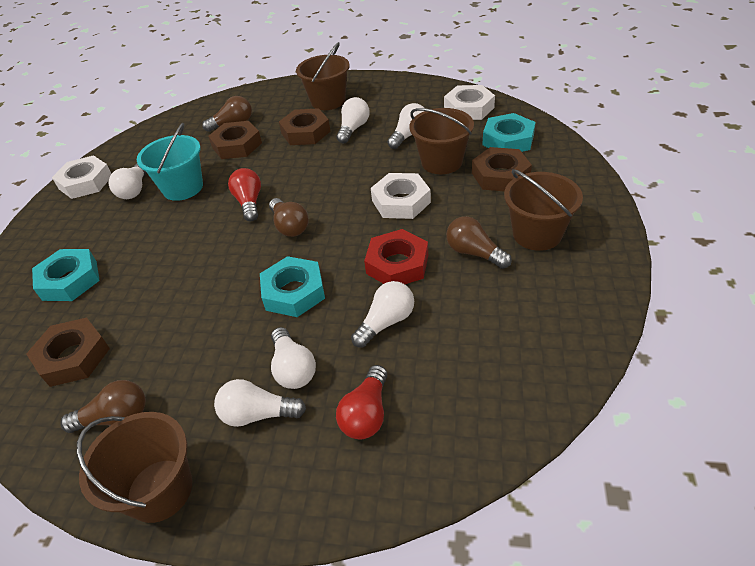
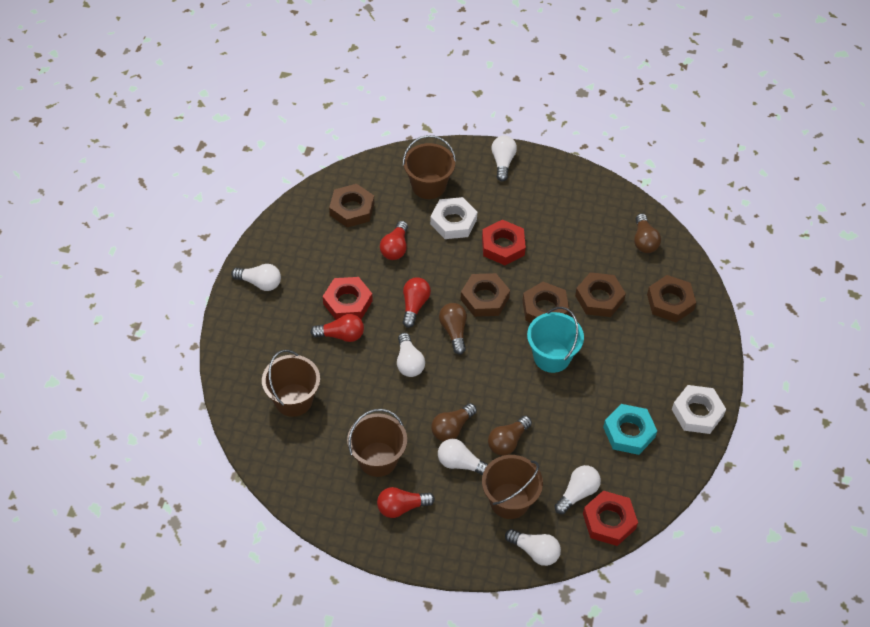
brown nut: [26,318,110,387] [208,121,262,159] [279,108,331,145] [472,147,532,191] = 4 -> [329,184,374,228] [460,273,510,317] [522,282,569,323] [575,272,626,317] [647,275,696,322] = 5
red light bulb: [228,168,261,221] [336,365,387,439] = 2 -> [310,314,364,342] [377,487,435,518] [380,221,408,260] [403,277,431,328] = 4
red nut: [364,229,428,284] = 1 -> [323,277,373,320] [482,220,526,265] [583,491,638,546] = 3
turquoise nut: [32,249,100,301] [260,256,325,317] [482,113,536,152] = 3 -> [603,404,657,455] = 1
white nut: [52,155,112,199] [371,173,431,219] [444,85,495,120] = 3 -> [430,197,477,239] [672,385,726,434] = 2

